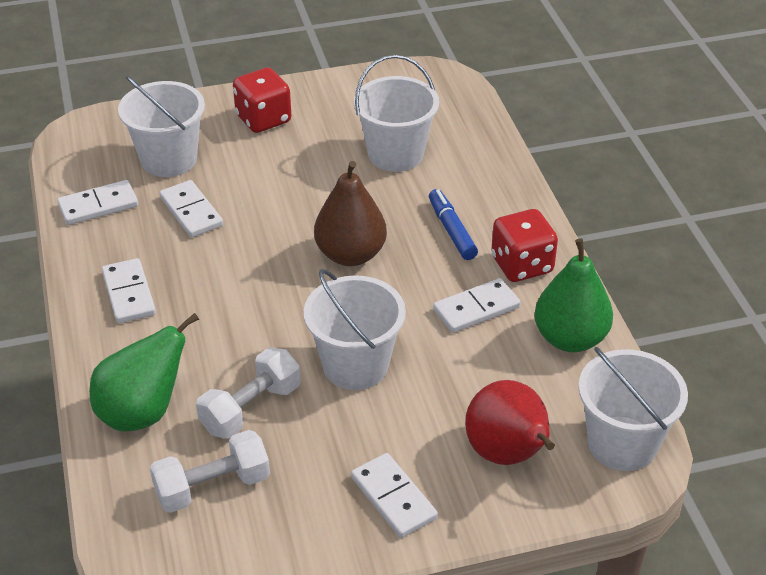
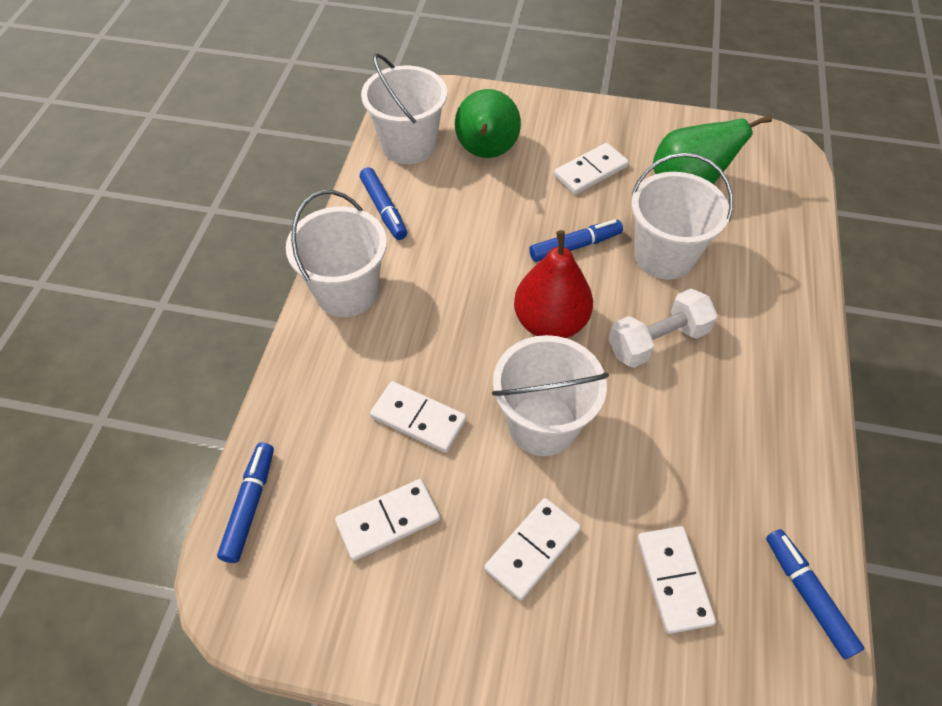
blue marker: [429,189,478,260] = 1 -> [217,443,274,563] [360,167,407,240] [529,219,623,262] [766,529,865,659] = 4
brown pear: [314,161,387,266] = 1 -> none = 0
red dice: [233,68,292,133] [491,209,558,282] = 2 -> none = 0
white dumbbell: [150,430,270,513] [196,347,301,439] = 2 -> [609,289,718,368] = 1

